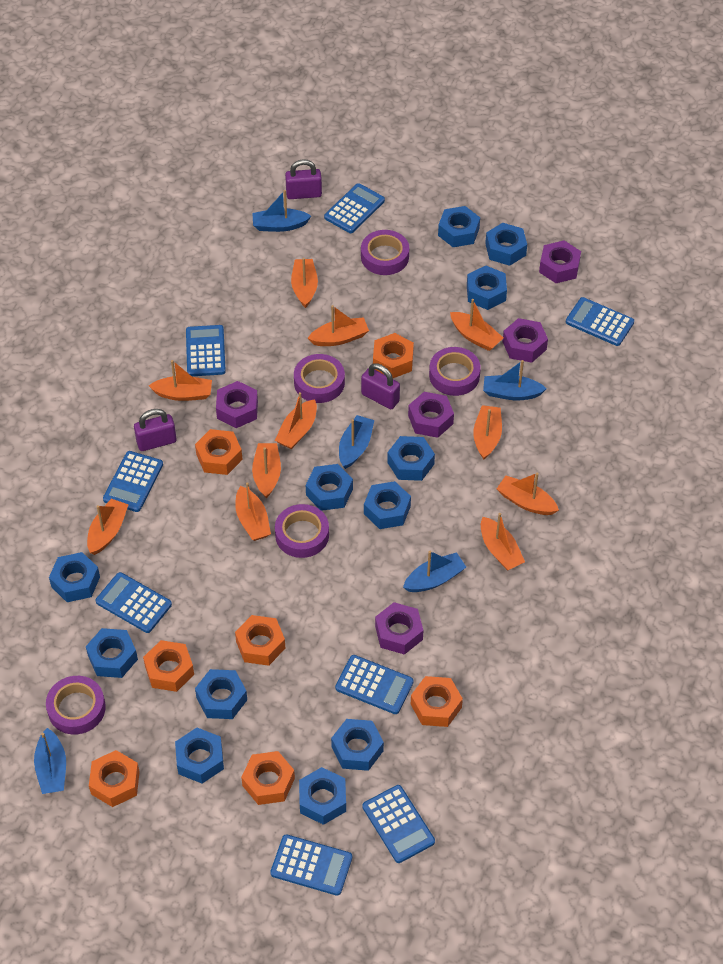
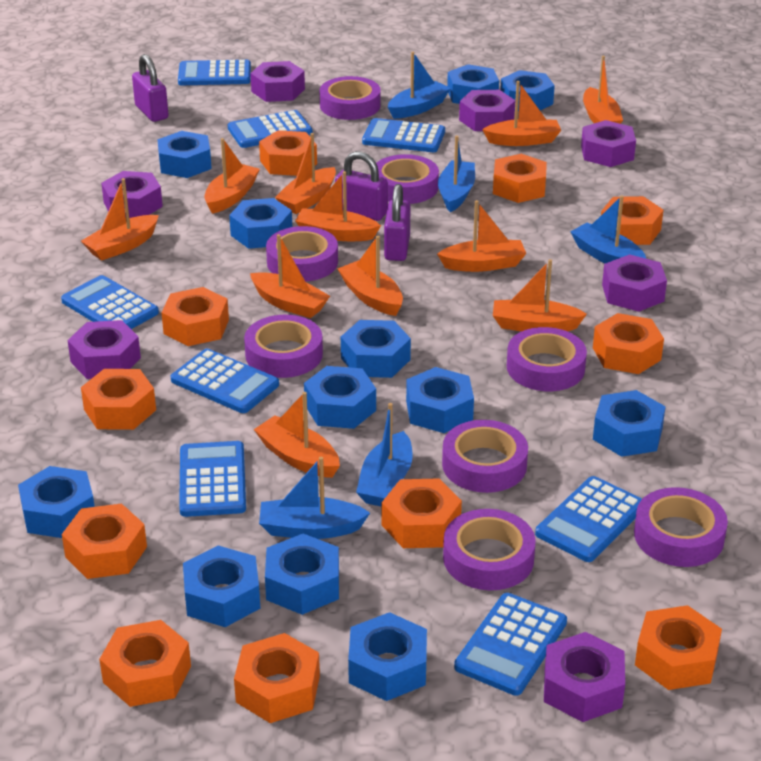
orange nut: [89,750,140,807] [143,640,194,692] [195,429,243,475] [235,615,285,666] [241,751,295,805] [373,333,414,378] [411,676,463,727] = 7 -> [62,503,147,579] [81,369,156,430] [99,620,191,707] [161,287,229,346] [234,633,320,723] [259,130,317,176] [382,478,462,548] [493,154,547,203] [593,313,664,374] [601,196,663,245] [635,605,722,690] = 11
purple nut: [216,381,258,428] [375,602,423,655] [408,392,454,438] [503,318,548,363] [539,240,581,283] = 5 -> [67,320,141,379] [101,171,163,218] [250,61,305,102] [459,90,515,131] [544,632,625,722] [581,120,636,167] [602,254,667,312] = 7
purple tape: [46,676,106,735] [275,504,329,558] [294,354,345,403] [361,230,409,275] [429,347,481,396] = 5 -> [244,315,323,378] [266,226,338,282] [319,76,381,120] [376,154,439,204] [442,420,528,493] [443,509,536,590] [507,327,587,391] [634,487,728,567] = 8

